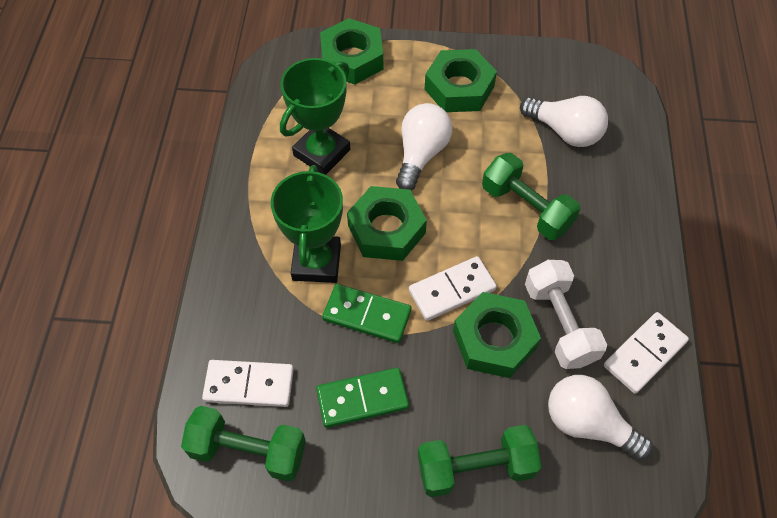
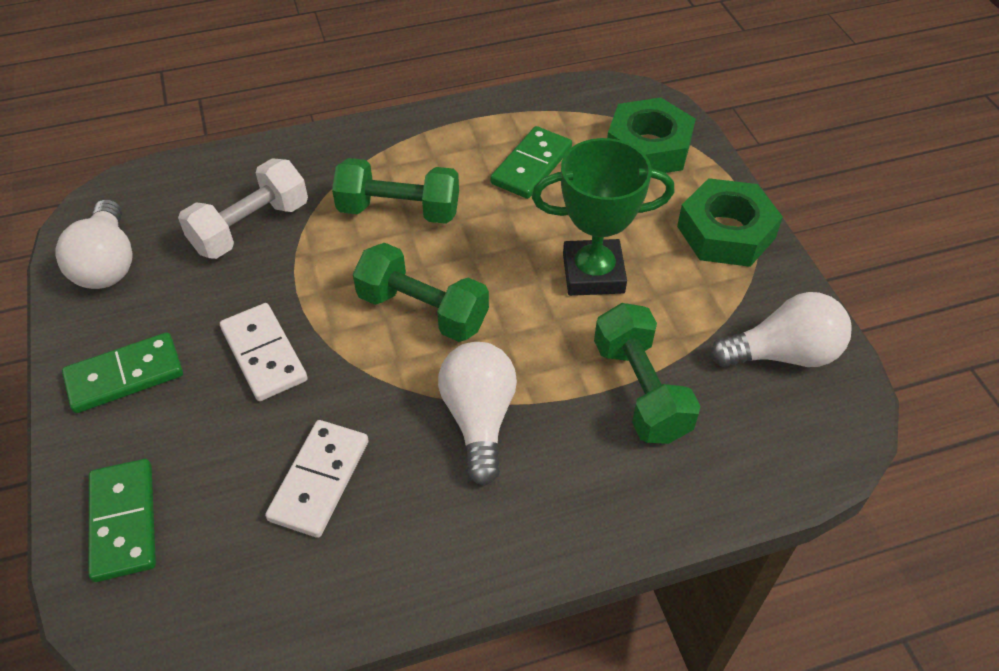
green domino: [316,368,409,428] [322,284,411,343] = 2 -> [62,332,183,413] [88,459,156,582] [490,126,572,199] = 3
green nut: [320,18,383,85] [347,186,427,261] [425,49,497,112] [453,292,541,378] = 4 -> [607,98,696,173] [677,178,783,267] = 2
green trophy: [271,165,343,283] [280,58,350,175] = 2 -> [532,138,674,296] = 1
white domino: [202,360,294,407] [409,256,497,321] [604,312,689,394] = 3 -> [220,303,308,401] [265,420,368,538] = 2

